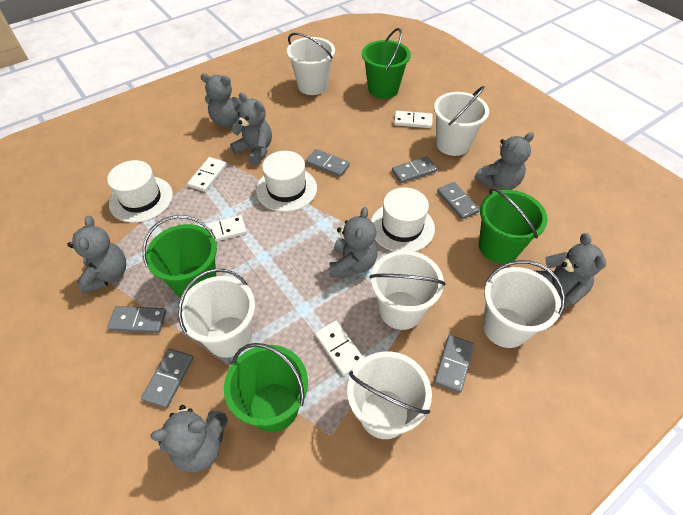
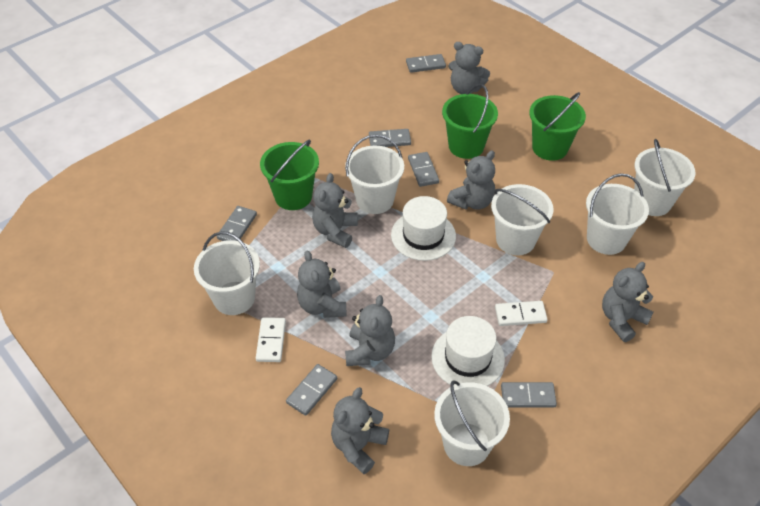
green bucket: [142,215,217,298] [224,343,308,432] [362,28,411,99] [479,188,548,264] = 4 -> [260,139,319,210] [442,84,498,159] [529,92,586,161] = 3
white domino: [187,157,227,192] [199,215,247,242] [315,321,364,376] [394,111,433,128] = 4 -> [256,317,286,362] [495,301,548,326] = 2
white hat: [107,160,173,223] [256,151,317,212] [371,187,435,252] = 3 -> [391,196,456,261] [431,316,505,386] = 2

